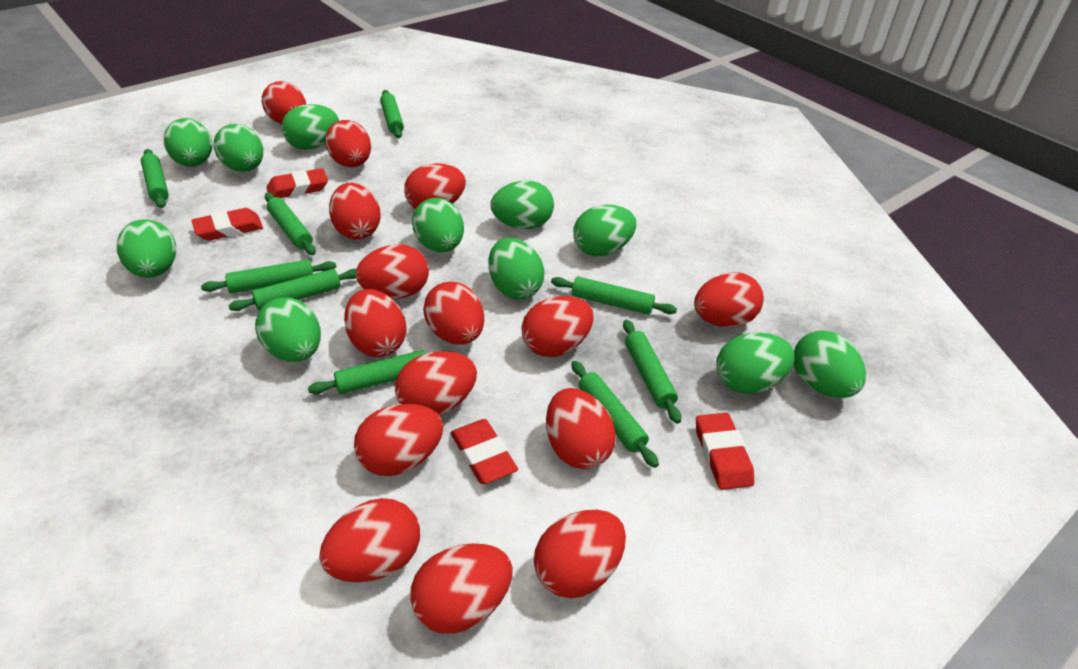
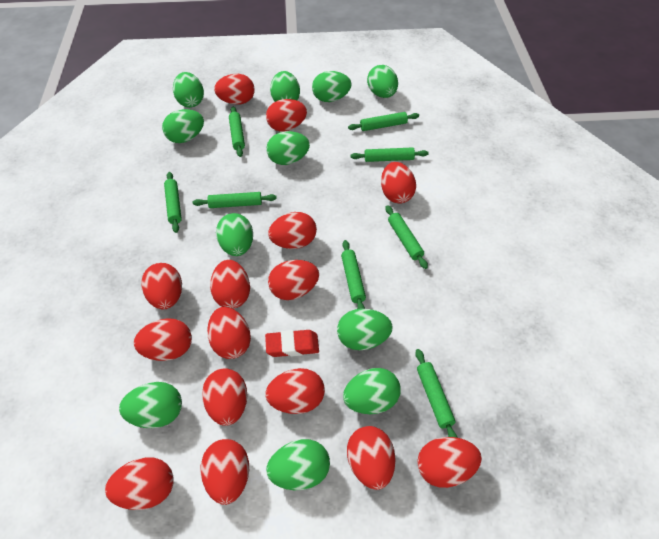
green rolling pin: [141,149,169,208] [201,260,336,293] [228,269,356,311] [265,193,316,255] [308,350,452,394] [380,90,404,138] [551,277,677,315] [571,361,659,468] [623,320,681,424] = 9 -> [164,172,182,233] [193,192,277,208] [229,106,245,157] [341,240,366,309] [348,112,419,131] [350,147,429,162] [385,205,428,269] [415,349,458,438] = 8
red eraser: [191,208,263,241] [267,168,328,198] [450,419,518,484] [696,413,754,490] = 4 -> [265,330,319,357] = 1

